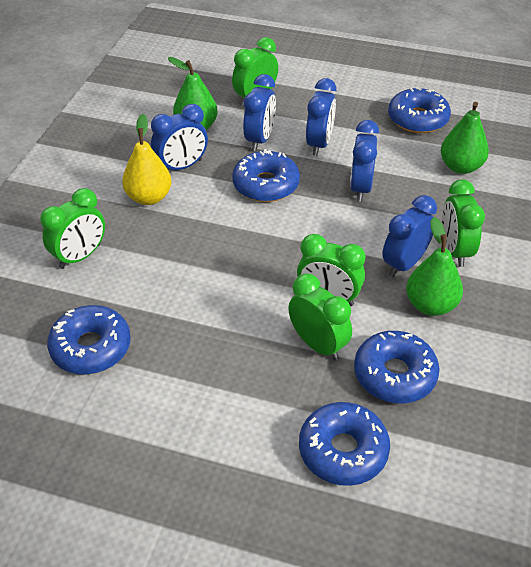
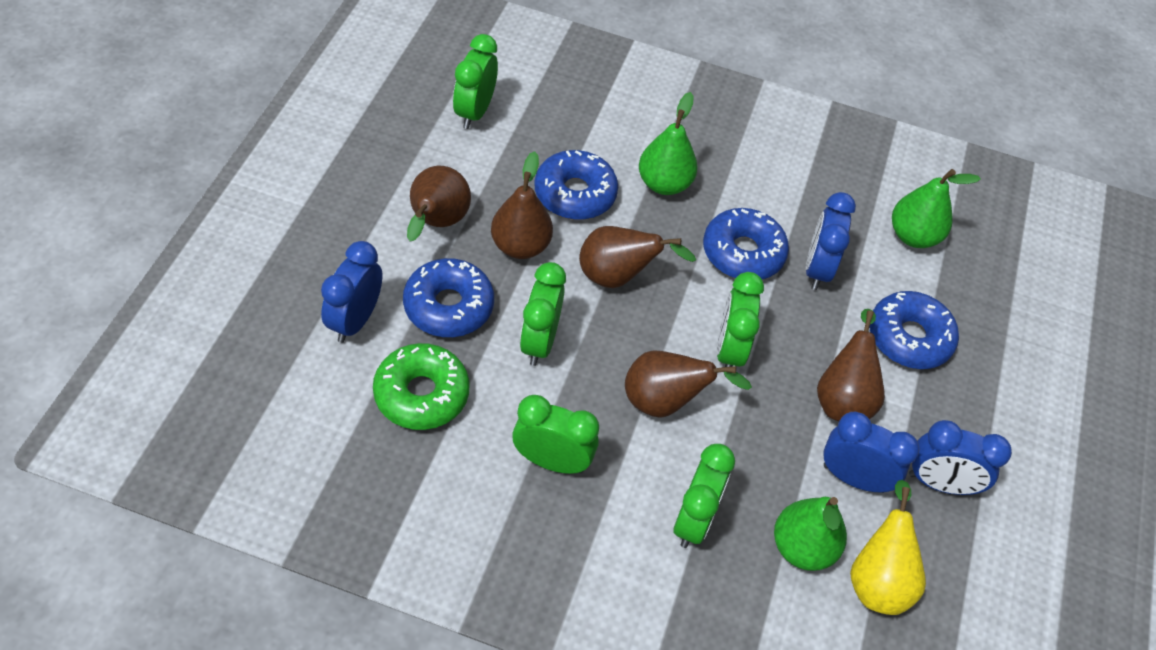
blue clock: [151,104,208,170] [243,74,276,151] [306,78,336,156] [350,120,379,202] [382,195,437,277] = 5 -> [321,241,382,343] [806,192,856,290] [823,412,920,493] [909,420,1012,495] = 4
blue donut: [47,305,131,374] [232,149,300,202] [299,402,390,486] [354,331,439,403] [388,88,451,133] = 5 -> [403,258,494,337] [534,150,618,220] [703,208,789,279] [870,291,959,369] = 4
brown pear: none = 0 -> [407,166,471,241] [491,151,553,259] [579,226,696,288] [625,350,752,417] [817,309,885,421] = 5
green donut: none = 0 -> [373,343,470,430] = 1

